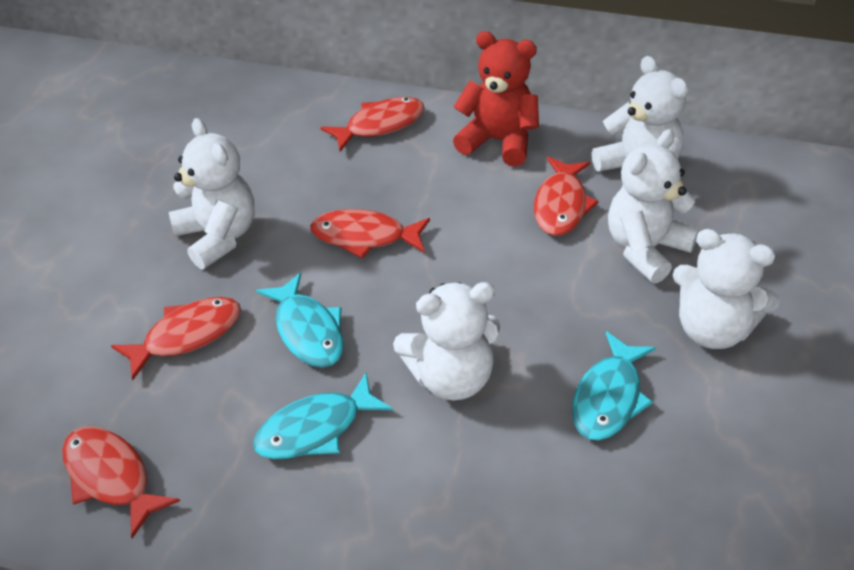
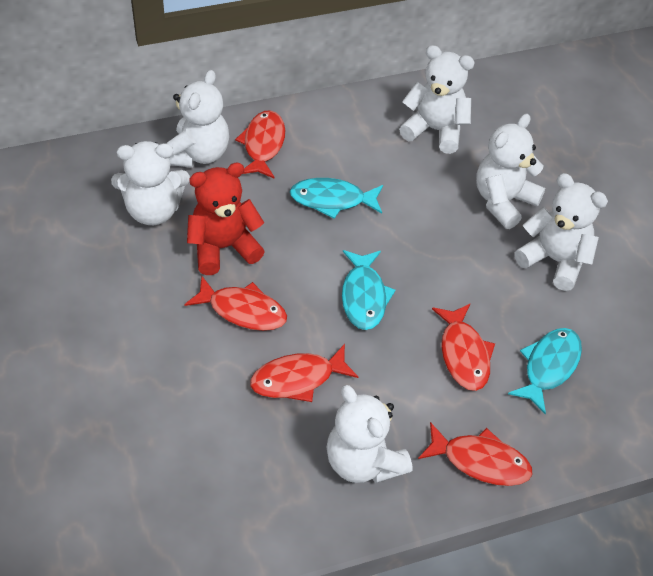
white teddy bear: [169,118,255,269] [393,282,500,400] [591,56,688,187] [608,129,699,284] [673,229,780,349] = 5 -> [111,141,190,225] [167,70,229,168] [326,385,412,483] [399,45,475,154] [476,114,545,229] [514,173,608,291] = 6

